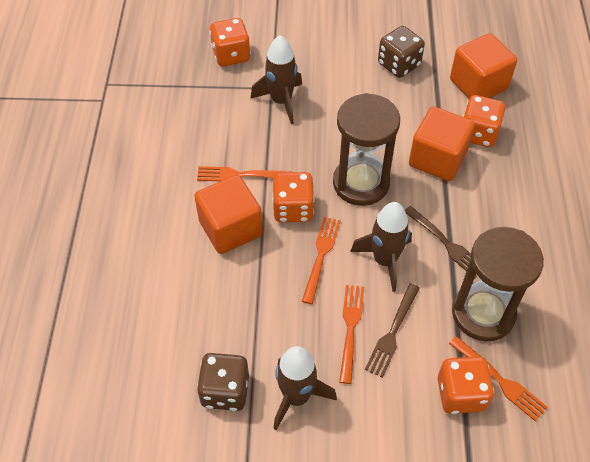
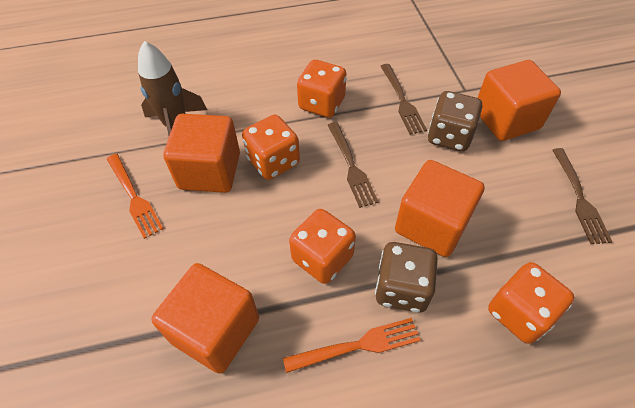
brown fork: [365,283,420,378] [405,206,477,278] = 2 -> [328,122,379,208] [380,64,427,135] [552,148,612,244] = 3
brown hourglass: [333,93,400,206] [452,227,544,341] = 2 -> none = 0
brown rocket: [250,35,302,124] [273,346,337,430] [350,202,412,292] = 3 -> [138,41,207,135] = 1
orange cube: [195,175,263,254] [409,106,475,181] [450,33,517,99] = 3 -> [151,263,259,374] [163,114,240,193] [395,160,485,257] [477,60,561,141] = 4
orange fork: [197,166,289,181] [302,217,341,304] [339,285,364,384] [449,336,548,421] = 4 -> [107,154,164,239] [283,318,421,373] = 2

